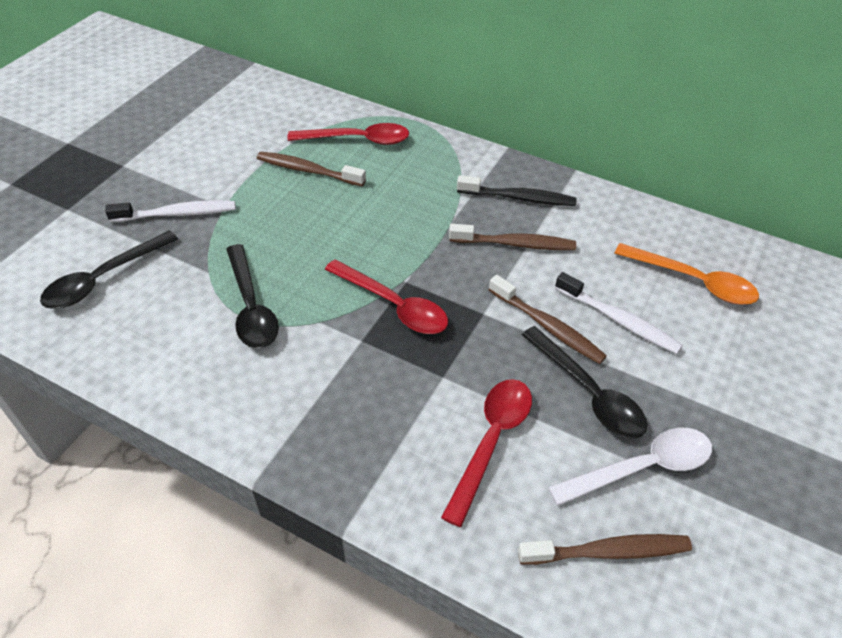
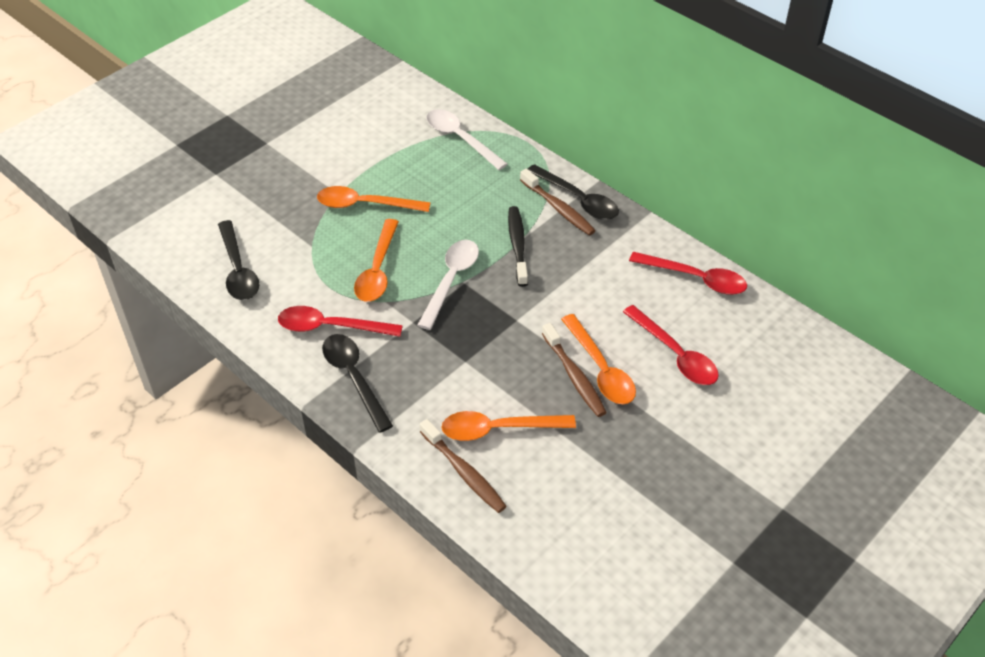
brown toothbrush: [257,152,366,186] [449,224,576,250] [489,275,607,364] [518,534,692,565] = 4 -> [420,419,507,513] [520,169,596,235] [542,323,607,417] = 3
orange spoon: [614,243,759,305] = 1 -> [317,186,431,212] [354,219,399,302] [441,411,576,441] [561,314,636,404] = 4
white spoon: [548,428,712,506] = 1 -> [417,240,479,330] [426,109,508,170] = 2
white toothbrush: [105,200,236,222] [555,272,683,354] = 2 -> none = 0

